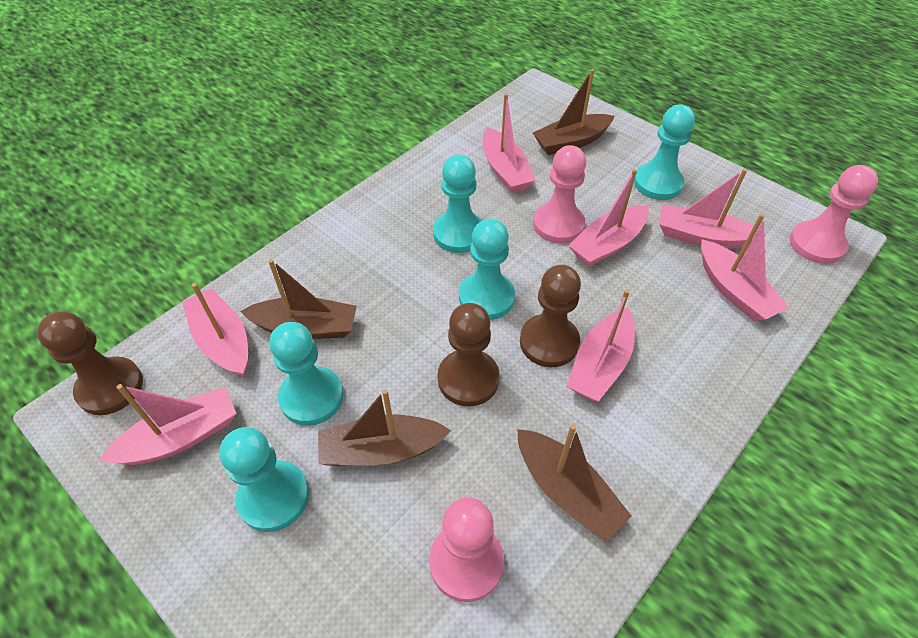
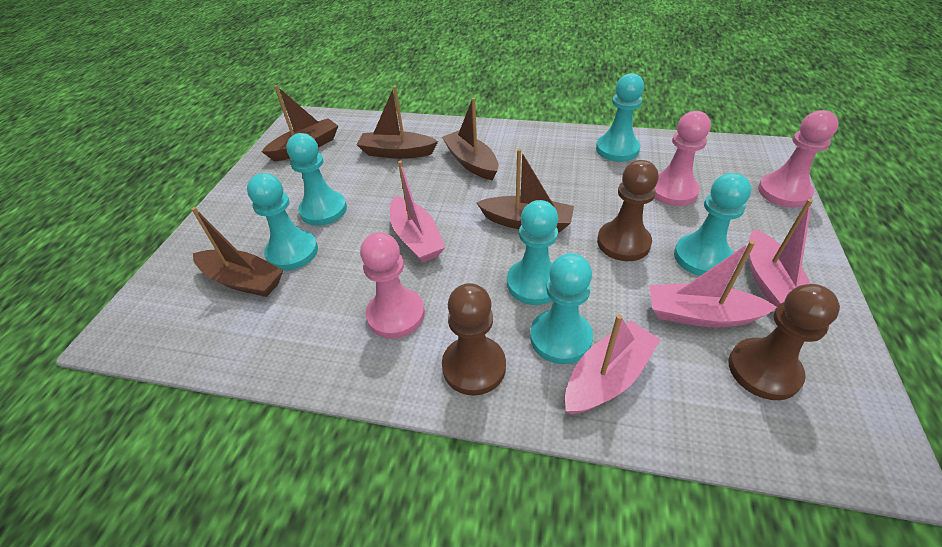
brown boat: [240,259,357,339] [318,389,451,466] [517,424,631,542] [533,69,615,155] = 4 -> [192,207,284,297] [262,85,338,161] [357,86,438,159] [442,98,498,180] [476,149,574,232] = 5
pink boat: [99,384,236,465] [182,283,248,377] [483,93,536,193] [567,289,635,402] [568,169,649,267] [659,168,766,249] [701,214,789,322] = 7 -> [390,161,445,262] [565,314,660,414] [649,241,777,327] [749,199,813,310] = 4
turquoise pawn: [220,427,309,532] [270,322,343,426] [433,154,482,253] [459,219,515,320] [634,105,695,200] = 5 -> [247,173,318,271] [286,133,347,226] [507,200,558,305] [530,253,593,364] [596,73,644,162] [674,173,751,276] = 6

